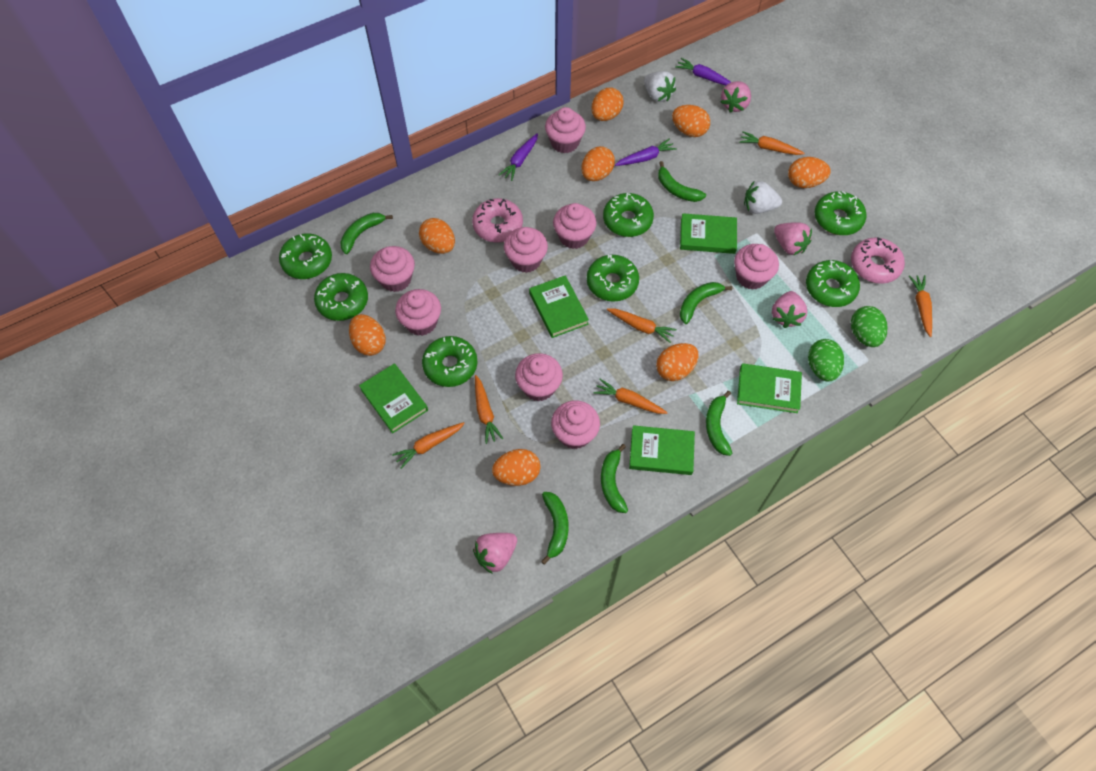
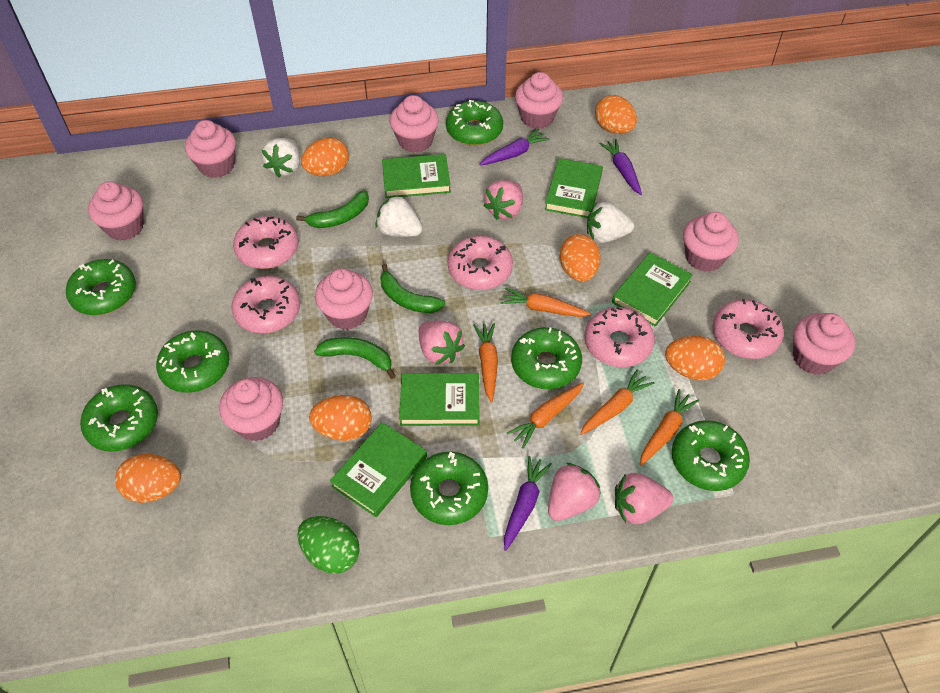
green banana: [340,213,393,254] [541,492,569,565] [601,444,628,513] [658,161,706,202] [680,282,732,324] [706,391,732,456] = 6 -> [296,190,369,228] [314,337,395,379] [380,263,446,313] = 3
green egg: [808,339,844,381] [851,306,888,347] = 2 -> [297,516,360,574] = 1
orange carrot: [392,422,465,469] [475,375,503,444] [594,379,668,414] [607,308,677,343] [739,131,805,155] [909,275,932,337] = 6 -> [473,323,498,403] [500,287,592,317] [507,383,584,448] [580,369,655,435] [640,389,699,466] = 5
orange egg: [349,314,386,356] [419,218,455,254] [492,449,540,486] [581,146,615,181] [591,88,624,121] [656,343,699,381] [672,105,710,137] [788,157,831,188] = 8 -> [115,454,181,503] [301,137,349,176] [309,395,372,441] [559,234,601,282] [595,95,637,134] [665,336,725,380] = 6
pink donut: [472,198,523,243] [851,237,905,284] = 2 -> [231,276,300,333] [233,216,299,269] [448,236,513,290] [585,306,655,367] [712,299,784,359] = 5
white strawberry: [644,71,676,102] [744,181,782,214] = 2 -> [262,138,300,177] [375,195,423,237] [587,202,634,243] = 3

